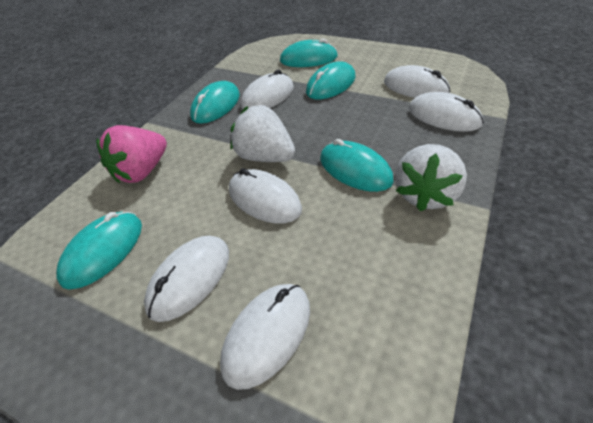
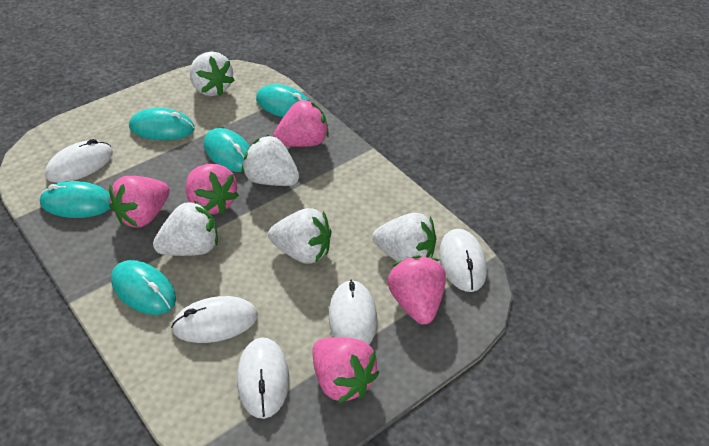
pink strawberry: [96,125,167,183] = 1 -> [109,176,170,228] [186,164,239,215] [273,99,329,147] [312,337,379,403] [388,255,446,324] = 5
white mouse: [144,236,229,322] [220,284,310,390] [229,168,302,224] [241,70,294,109] [384,65,450,98] [409,92,484,132] = 6 -> [45,139,113,183] [171,296,258,343] [237,338,289,419] [329,280,377,345] [439,229,487,292] = 5
white strawberry: [231,105,295,162] [395,144,467,211] = 2 -> [153,200,218,256] [190,52,235,96] [242,135,299,186] [268,208,331,264] [373,213,436,262] = 5

